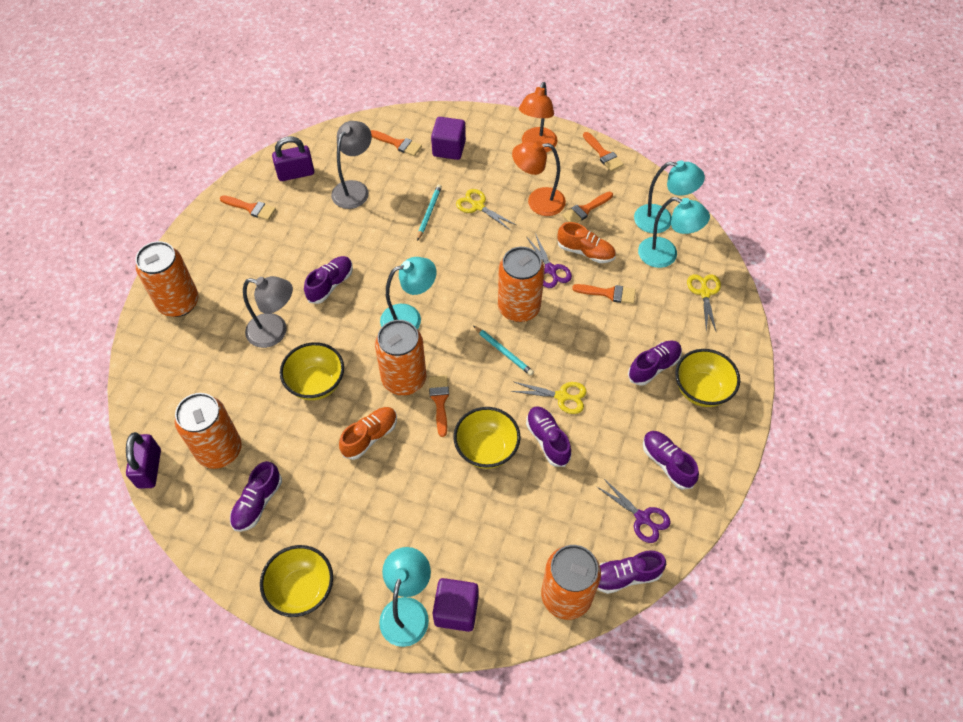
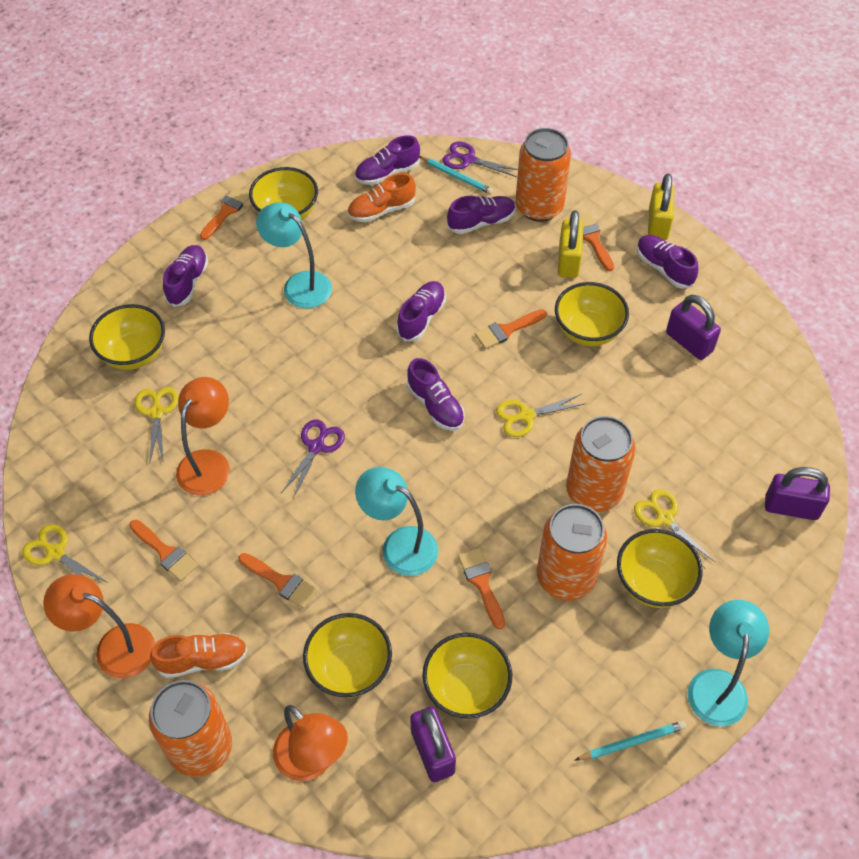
grey lamp: [243,276,293,348] [331,121,372,209] = 2 -> none = 0
orange can: [135,241,199,317] [175,393,242,469] [375,320,427,396] [498,247,544,322] [541,545,601,620] = 5 -> [149,680,232,777] [516,128,571,222] [537,504,607,601] [566,416,636,512] = 4
orange lamp: [512,140,566,216] [519,82,557,153] = 2 -> [43,574,155,678] [176,377,230,495] [273,705,348,781] = 3
purple cube: [431,117,466,160] [433,578,479,632] = 2 -> none = 0
purple padlock: [126,432,161,489] [272,136,314,181] = 2 -> [410,707,456,782] [666,295,721,360] [765,467,830,520] = 3
turquoise lamp: [379,547,431,647] [380,257,437,329] [634,160,705,233] [638,197,710,268] = 4 -> [256,202,332,308] [355,467,438,576] [688,600,769,726] = 3
yellow bowl: [260,545,333,617] [280,342,344,400] [453,407,520,469] [675,349,740,407] = 4 -> [89,304,165,370] [249,167,318,220] [303,613,392,698] [422,633,512,719] [555,282,629,346] [617,529,703,608] = 6
yellow padlock: none = 0 -> [558,210,583,278] [648,174,675,240] = 2
yellow scissors: [456,189,516,231] [511,382,587,414] [687,274,721,333] = 3 -> [22,524,108,583] [135,387,178,464] [496,394,587,437] [634,489,715,568] = 4

